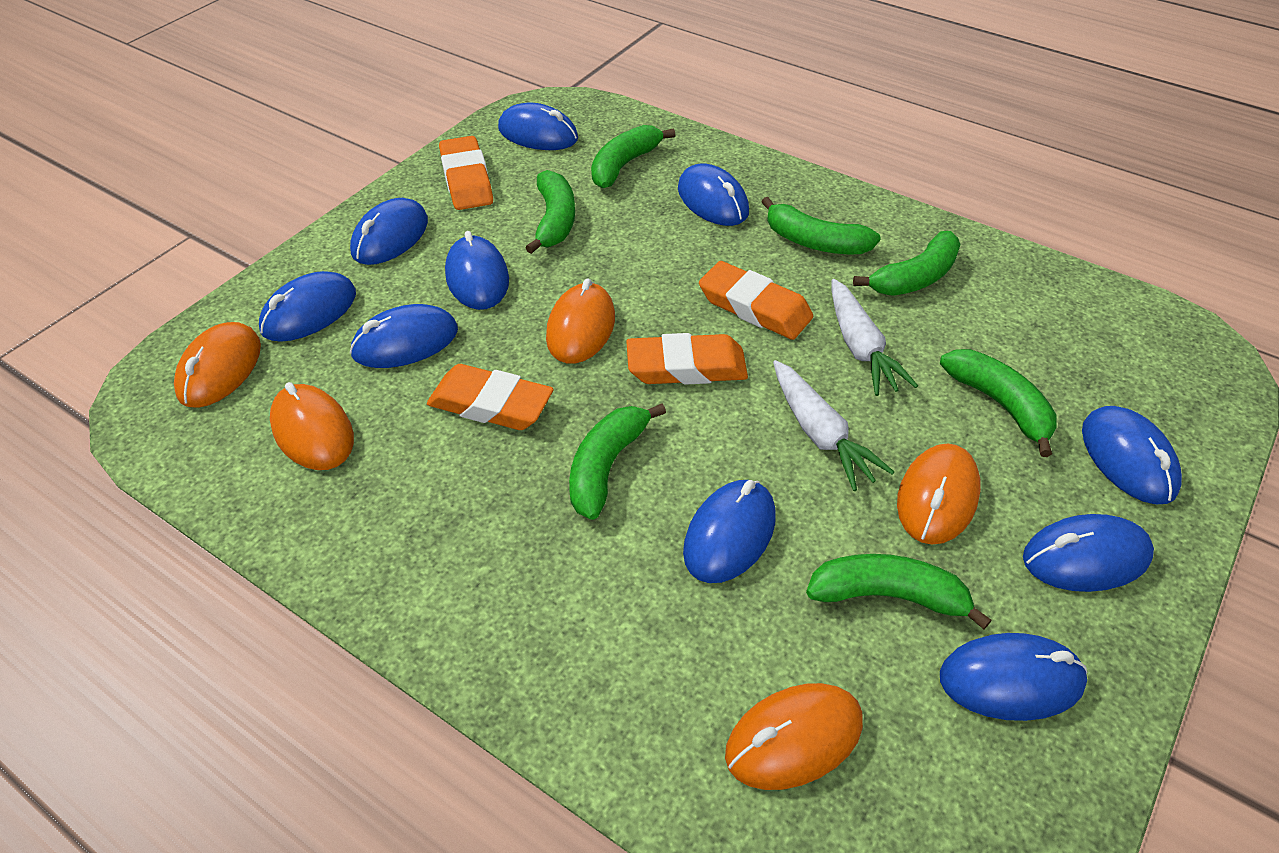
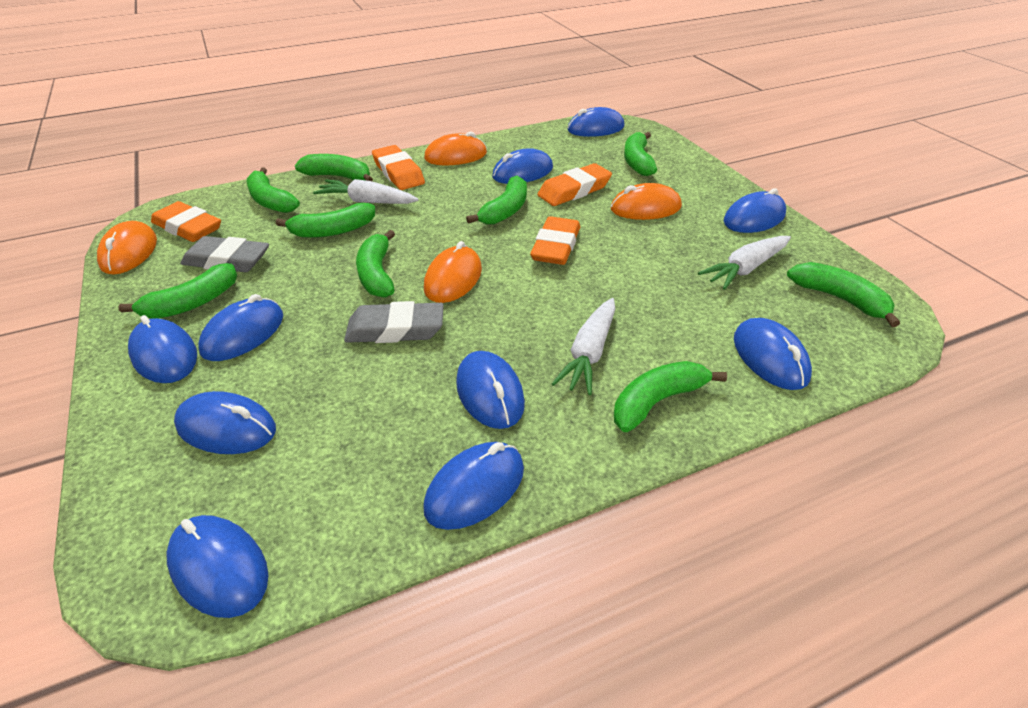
green banana: [525,170,575,254] [569,403,666,520] [591,125,675,188] [761,197,881,254] [806,554,992,629] [853,231,960,296] [940,349,1057,457] = 7 -> [118,263,237,319] [247,167,300,213] [276,203,375,238] [295,154,373,181] [356,230,395,298] [466,176,527,225] [614,361,727,432] [624,132,657,176] [787,262,900,327] = 9
grey eraser: none = 0 -> [180,236,269,272] [344,301,444,343] = 2
orange mouse: [174,322,261,408] [270,382,354,470] [546,279,615,364] [725,683,863,790] [897,444,981,545] = 5 -> [97,221,157,275] [424,132,487,165] [424,241,482,303] [611,183,682,220] = 4
white carrot: [773,360,894,491] [832,279,918,396] = 2 -> [313,179,419,204] [552,298,615,395] [698,236,791,290] = 3

